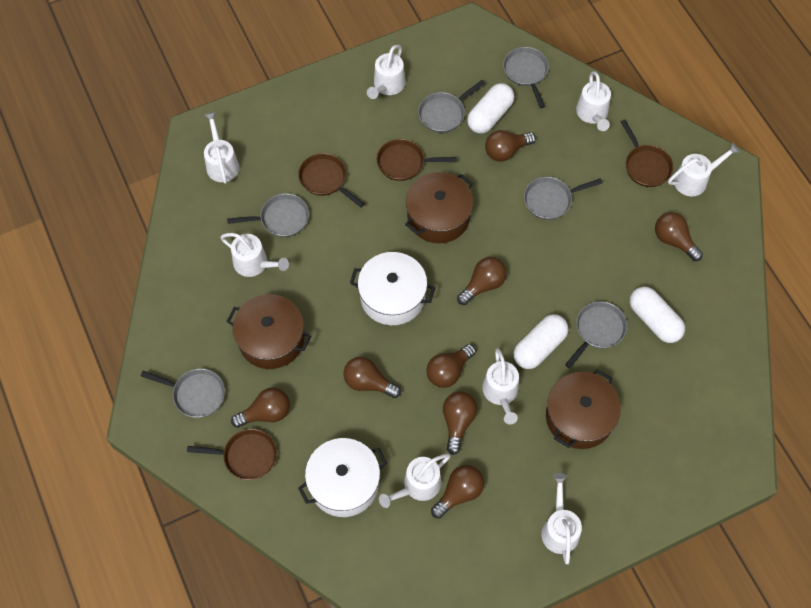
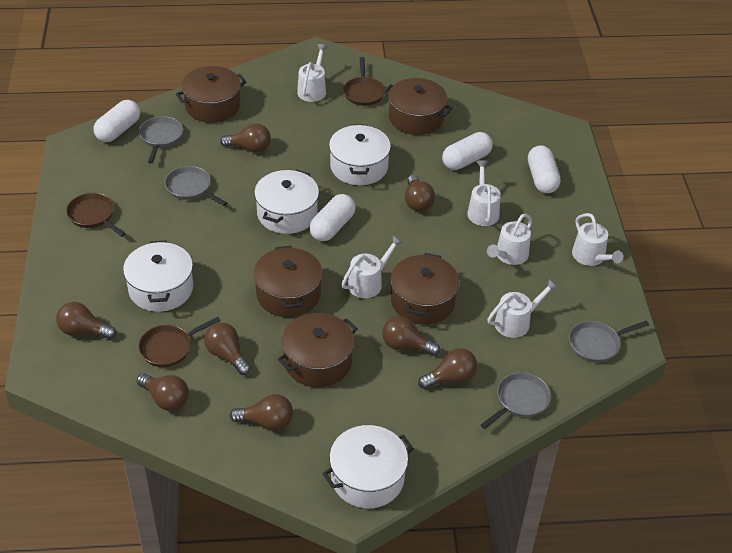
brown pan: [187,429,277,480] [298,153,365,207] [377,139,456,181] [621,119,673,187] = 4 -> [66,193,126,237] [138,317,221,367] [343,57,385,106] = 3
brown pot: [226,294,311,369] [405,172,473,243] [546,369,621,449] = 3 -> [176,66,247,123] [254,246,323,317] [278,313,357,387] [383,78,452,135] [390,253,460,325] = 5
grey pan: [141,368,225,418] [227,193,309,237] [418,80,485,133] [503,47,549,108] [524,177,602,220] [565,301,627,369] = 6 -> [139,116,183,163] [165,166,227,206] [481,372,551,429] [569,321,649,362] = 4
white capsule: [467,83,514,134] [514,314,568,369] [630,287,685,343] = 3 -> [93,100,140,142] [309,194,356,241] [442,132,493,170] [528,145,561,193] = 4
white pot: [298,438,387,517] [350,252,435,325] = 2 -> [123,240,193,312] [254,170,319,234] [323,425,414,508] [329,124,391,185] = 4
white watering can: [204,112,239,184] [220,233,289,277] [367,45,406,99] [379,454,451,508] [482,348,519,425] [541,473,582,564] [576,71,611,131] [668,143,740,196] = 8 -> [297,44,328,102] [341,236,403,298] [467,160,501,226] [487,214,532,265] [487,279,559,338] [572,213,623,266] = 6

